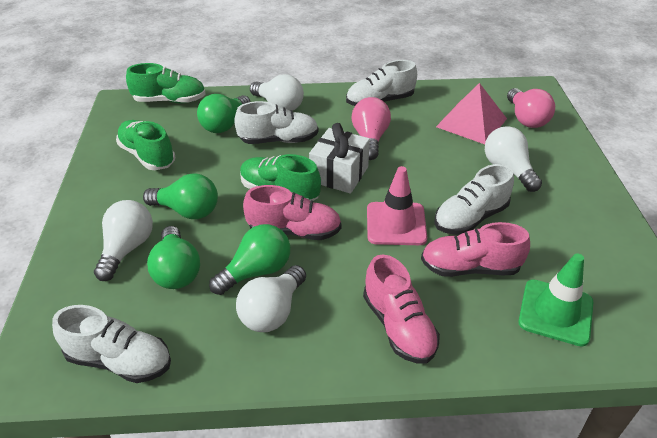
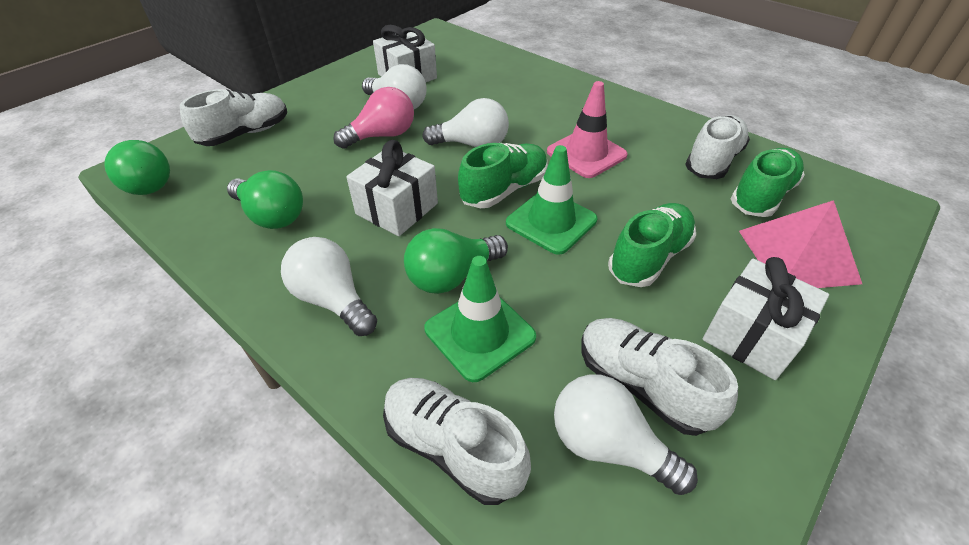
green light bulb: [143,174,218,219] [147,226,200,289] [197,94,251,133] [209,224,290,295] = 4 -> [104,140,170,195] [227,170,303,229] [404,228,508,294] = 3
green traffic cone: [518,253,593,346] = 1 -> [424,256,536,382] [506,145,597,255] = 2
pink light bulb: [352,97,391,160] [507,88,555,128] = 2 -> [333,87,414,149] = 1
pink shoe: [243,185,342,240] [363,254,440,364] [421,222,530,277] = 3 -> none = 0
white gift: [309,123,370,194] = 1 -> [346,140,438,236] [373,25,437,82] [703,257,829,380] = 3

